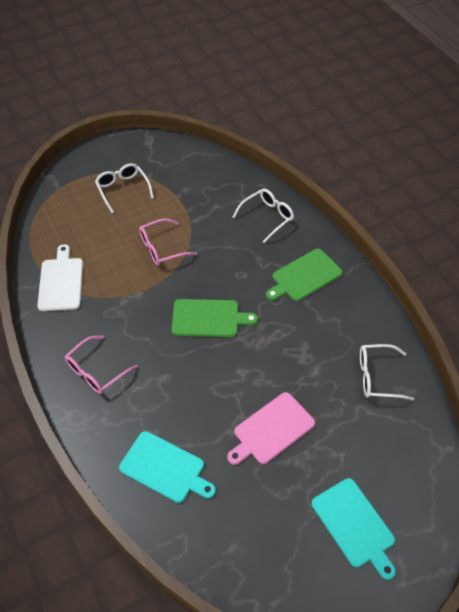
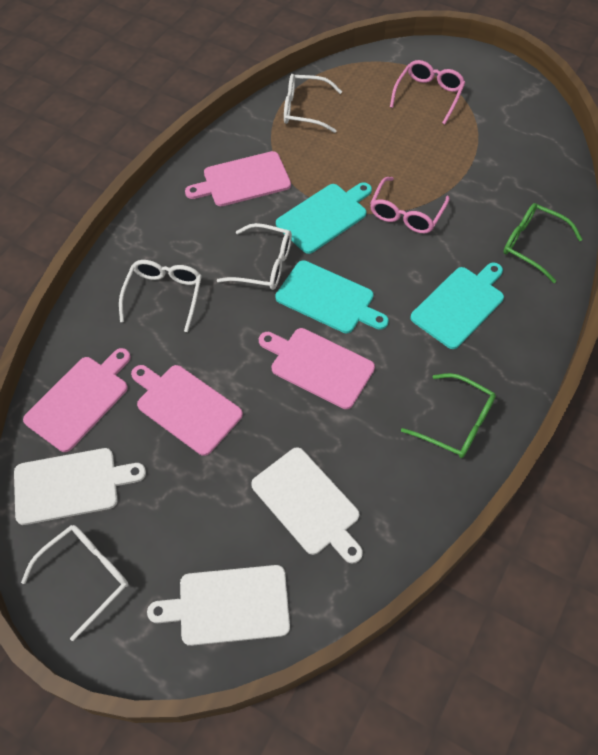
green cutting board: [172,299,258,337] [266,249,343,301] = 2 -> none = 0
green glasses: none = 0 -> [401,373,496,458] [503,203,583,283] = 2
pink cutting board: [227,392,315,465] = 1 -> [23,348,131,452] [131,365,243,456] [185,151,291,206] [259,328,375,409] = 4
turquoise cutting board: [119,431,216,503] [312,478,396,580] = 2 -> [275,260,389,333] [276,182,372,254] [410,262,504,349] = 3
white cutting board: [37,244,83,311] = 1 -> [14,448,146,525] [147,565,290,646] [251,447,363,564] = 3
white glasses: [95,163,154,213] [233,189,294,243] [360,344,414,401] = 3 -> [21,525,128,641] [119,260,202,332] [217,223,292,290] [284,74,342,133] = 4

